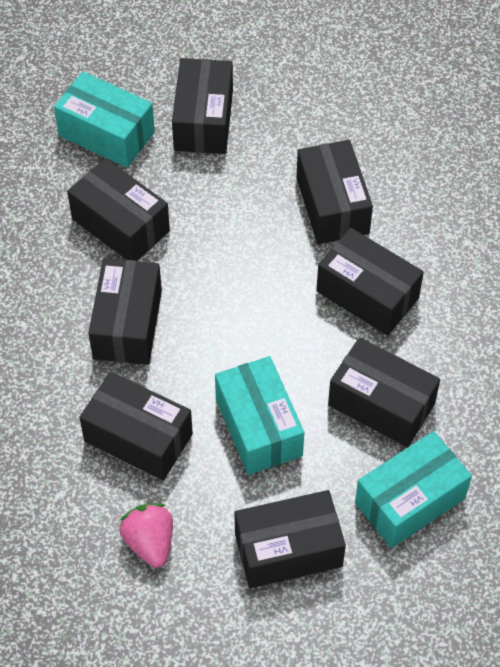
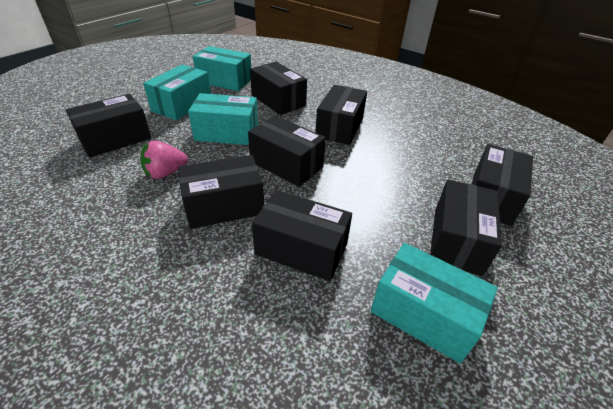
turquoise box: [54,72,155,168] [215,356,304,475] [355,431,472,548] = 3 -> [143,64,211,120] [188,93,258,145] [193,46,251,91] [370,243,498,364] = 4

